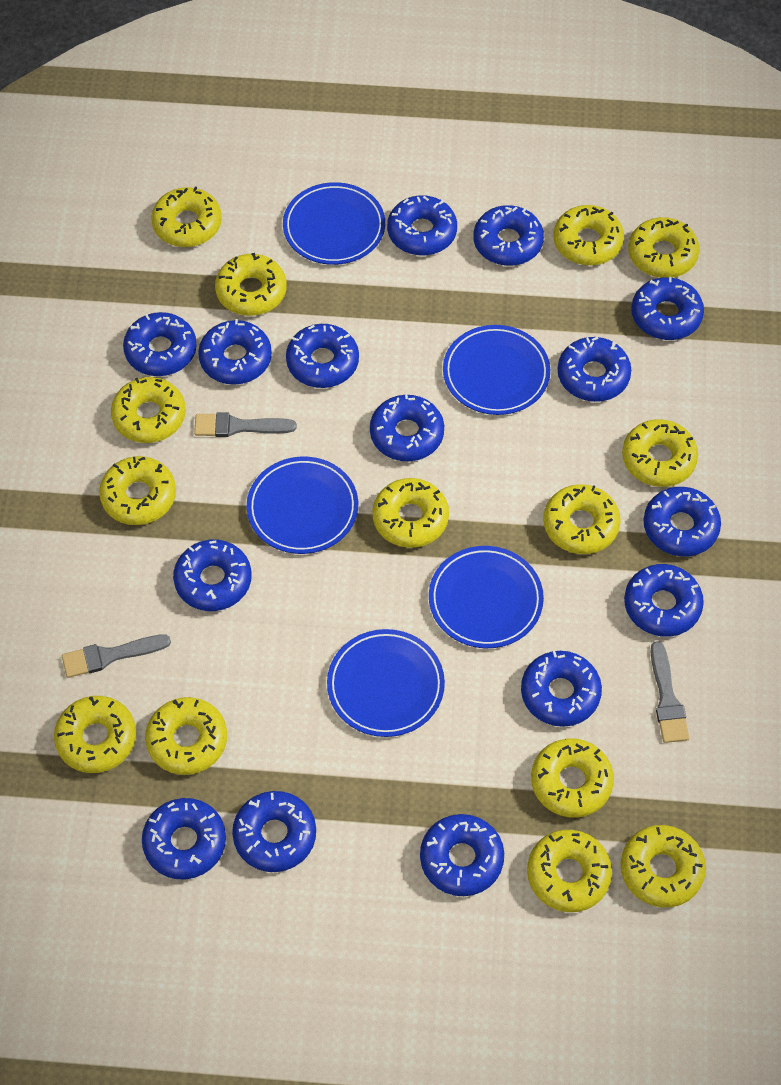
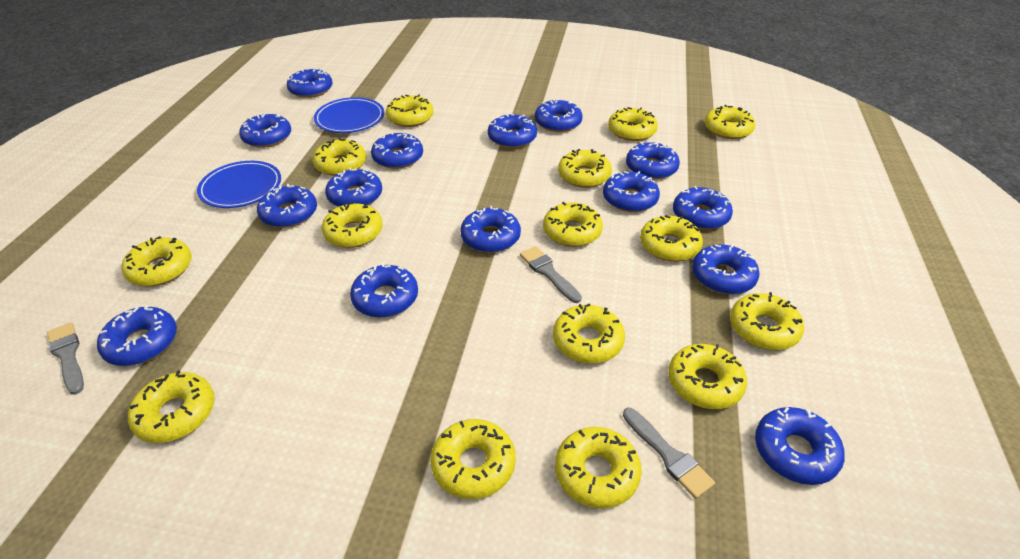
blue plate: [247,457,358,554] [283,182,385,265] [327,629,445,737] [429,546,544,648] [443,325,550,415] = 5 -> [197,161,281,208] [314,97,384,133] = 2
yellow donut: [54,696,136,773] [99,456,176,525] [111,377,186,443] [145,697,227,775] [151,187,222,247] [215,253,287,316] [372,478,449,548] [527,830,612,912] [531,738,614,817] [543,484,621,554] [553,205,624,265] [621,825,706,907] [622,419,698,487] [628,217,700,278] = 14 -> [121,236,192,286] [128,370,215,443] [313,138,366,176] [321,202,383,248] [386,95,433,127] [430,419,516,499] [543,202,603,247] [553,304,625,364] [555,427,642,509] [558,149,612,188] [608,107,658,141] [640,215,703,262] [668,344,747,409] [705,105,755,139] [730,292,804,350] = 15

